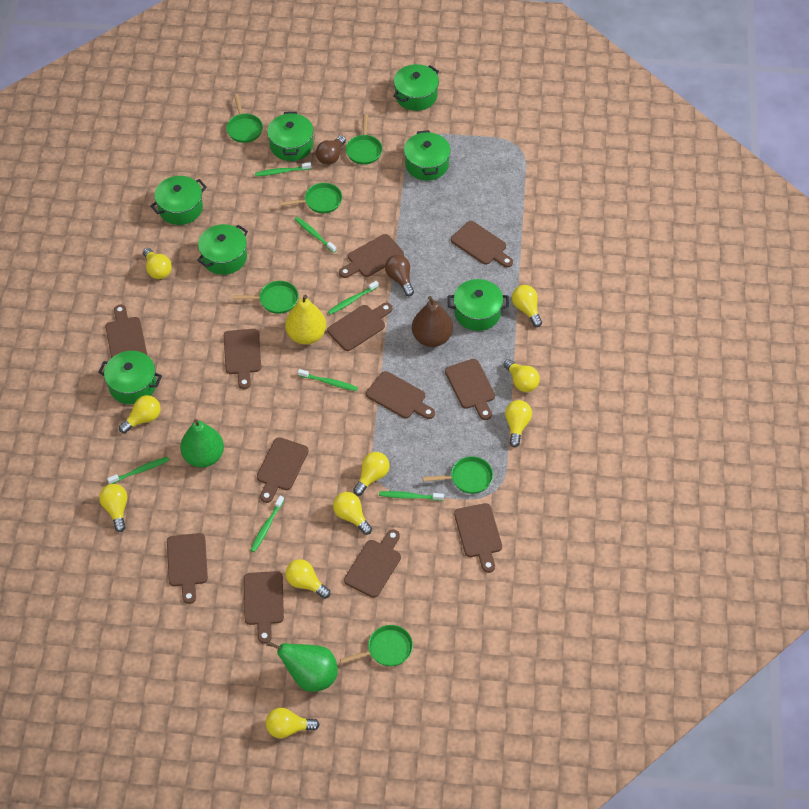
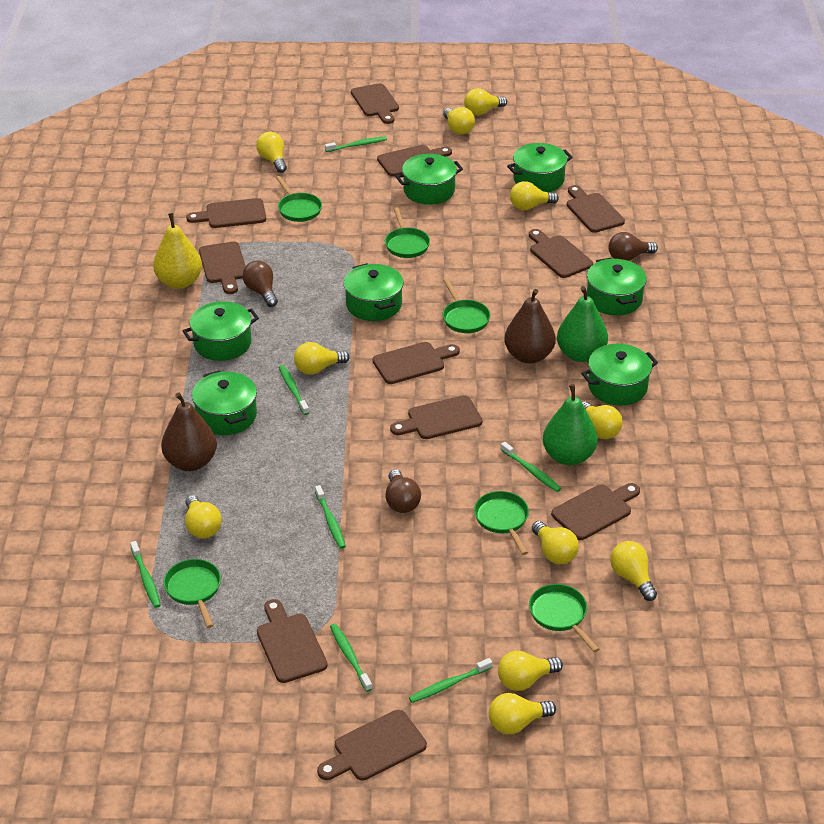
brown cutting board: [105,305,147,358] [167,533,208,604] [224,329,261,389] [244,571,284,644] [257,437,309,503] [327,303,392,351] [339,234,404,278] [344,529,401,598] [366,371,435,419] [445,359,495,420] [451,221,513,268] [454,503,502,573] = 12 -> [186,198,266,228] [199,242,246,294] [257,599,328,683] [317,710,427,781] [351,83,399,124] [373,342,460,384] [377,145,452,177] [390,395,482,439] [529,229,593,278] [551,483,640,540] [567,185,625,233] = 11
brown light bulb: [316,135,346,165] [385,255,414,296] = 2 -> [242,261,278,307] [385,469,421,513] [608,232,658,261] = 3
brown pear: [412,296,453,347] = 1 -> [161,392,217,471] [504,289,555,364] = 2
yellow light bulb: [99,484,127,532] [119,395,161,433] [143,248,172,279] [266,708,319,738] [286,559,330,599] [333,492,372,535] [353,452,390,496] [503,359,540,392] [505,400,532,447] [512,285,542,327] = 10 -> [185,495,222,539] [256,132,287,173] [294,342,349,375] [443,107,475,135] [464,88,507,115] [489,693,556,734] [498,651,563,691] [510,181,559,210] [532,521,579,564] [582,401,622,439] [610,541,657,601] = 11

